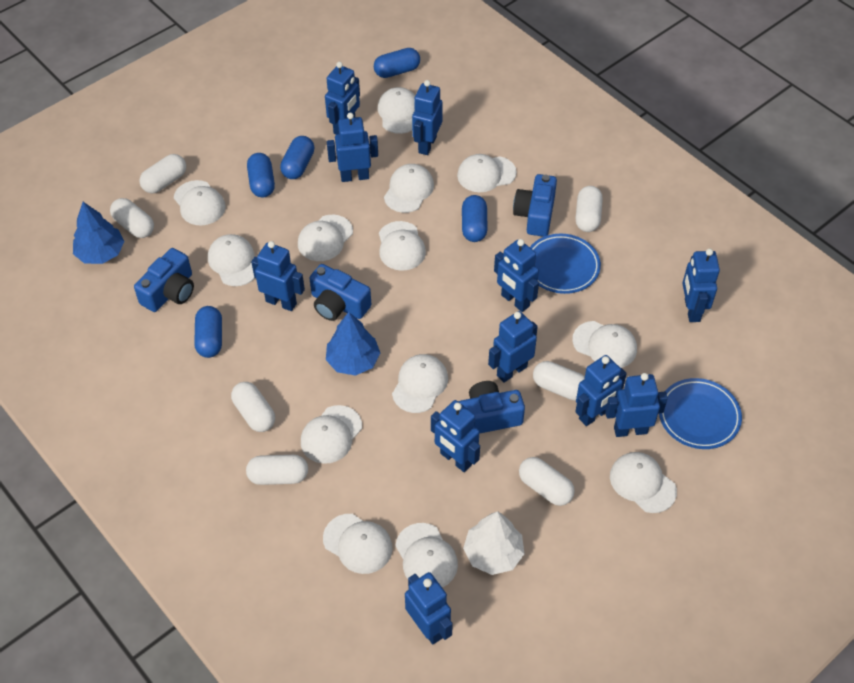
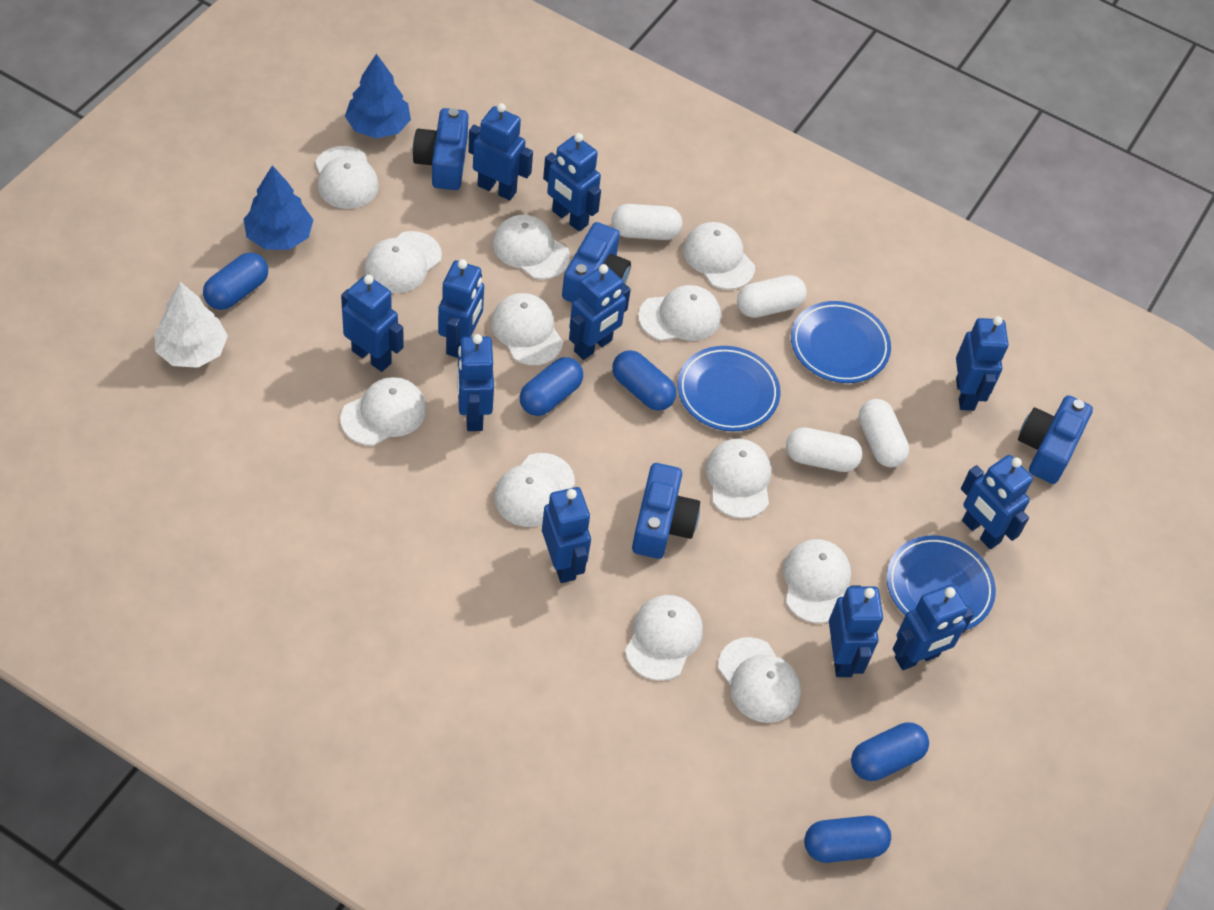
blue plate: [530,234,601,294] [659,378,742,449] = 2 -> [677,346,780,431] [791,301,891,383] [887,535,996,630] = 3
white cap: [174,180,226,226] [208,234,255,286] [298,215,353,261] [301,405,362,464] [323,514,392,574] [377,87,415,134] [379,221,426,271] [384,164,434,213] [392,354,448,413] [395,523,458,588] [457,154,517,192] [572,321,637,368] [610,452,677,513] = 13 -> [315,146,379,209] [340,377,427,446] [364,231,442,293] [491,293,563,365] [493,215,570,279] [494,453,575,527] [625,595,703,681] [638,285,721,341] [683,222,755,290] [705,439,771,518] [718,637,801,723] [783,539,851,623] = 12
white capsule: [110,198,154,238] [139,154,186,193] [231,382,275,432] [246,455,308,485] [519,457,575,506] [533,361,585,401] [576,186,603,232] = 7 -> [611,204,683,240] [737,275,807,318] [786,427,863,472] [858,399,909,467] = 4

